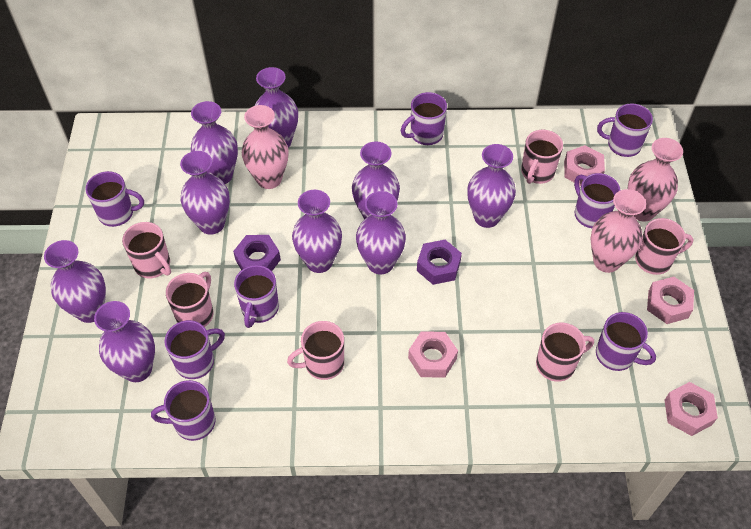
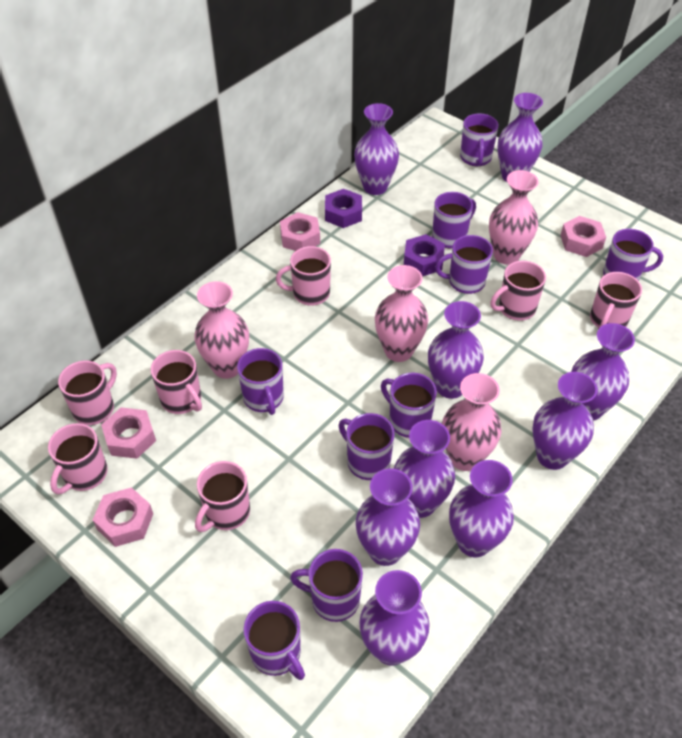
pink mug: [122,222,171,278] [166,272,213,327] [287,321,344,380] [521,130,563,184] [536,323,594,382] [635,218,694,275] = 6 -> [48,423,108,494] [58,360,117,425] [151,350,202,414] [195,461,250,532] [276,246,331,306] [490,260,546,321] [590,272,642,328] = 7
pink vase: [242,105,288,189] [590,189,646,273] [628,138,683,222] = 3 -> [194,281,249,379] [375,265,428,362] [442,373,502,471] [489,170,539,265] = 4
purple mug: [85,171,144,227] [151,380,216,441] [164,320,225,379] [234,265,279,328] [401,92,447,145] [574,173,620,228] [596,312,656,371] [597,104,653,157] = 8 -> [237,348,284,415] [243,601,305,680] [290,549,363,622] [339,413,395,480] [381,373,437,438] [432,192,476,248] [435,235,493,294] [460,113,498,166] [603,229,663,281] = 9

